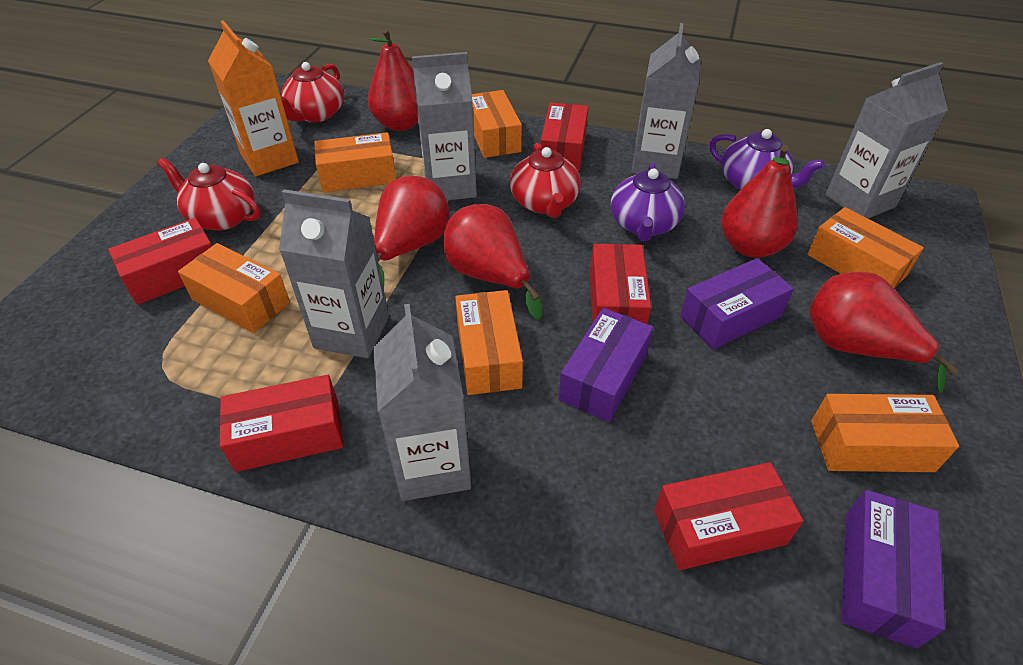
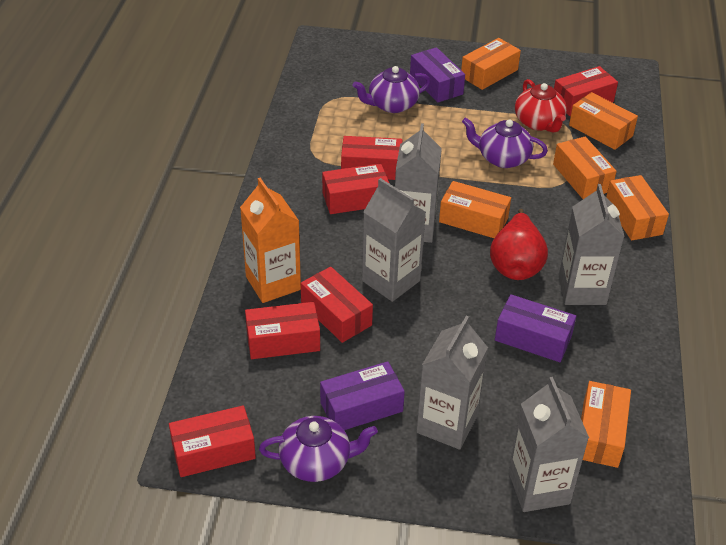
purple teapot: [611,163,685,242] [709,129,825,190] = 2 -> [259,416,378,482] [353,66,431,113] [462,118,548,168] = 3
red box: [108,218,212,305] [219,375,343,472] [540,103,588,171] [590,244,651,324] [654,462,804,570] = 5 -> [169,405,256,477] [245,302,320,359] [301,267,373,343] [322,163,390,214] [341,136,402,180] [554,66,618,116] = 6
red pear: [368,28,418,131] [374,176,449,288] [443,204,543,320] [721,145,798,258] [809,272,959,393] = 5 -> [490,209,548,280] = 1
red teapot: [157,158,260,231] [281,62,344,122] [510,143,581,218] = 3 -> [515,79,567,133] = 1

